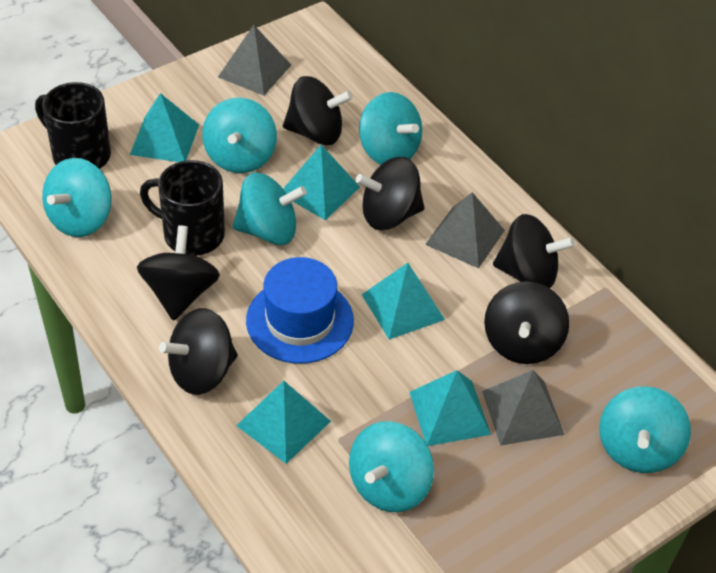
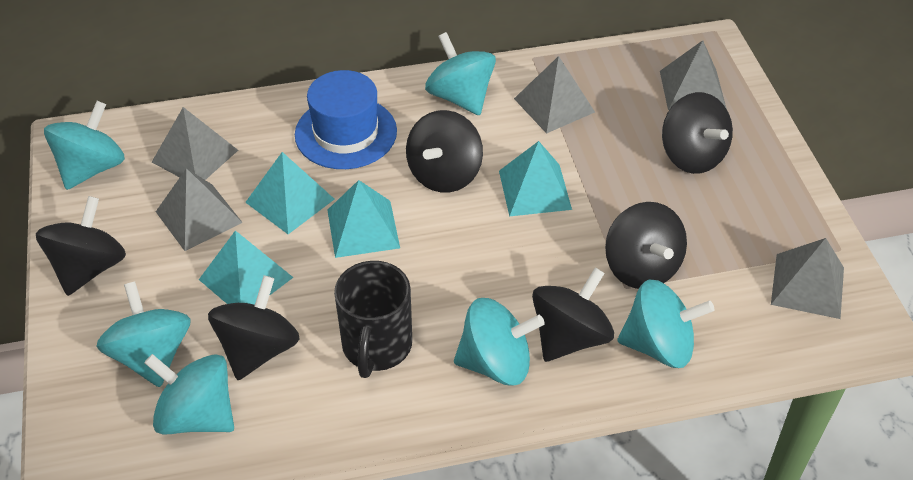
black mug: [35,82,111,169] [140,160,225,256] = 2 -> [334,261,412,378] = 1
grey pyramid: [218,25,291,96] [425,192,505,268] [482,370,564,446] = 3 -> [152,107,238,180] [156,168,243,251] [514,56,595,134] [660,40,727,110] [771,238,844,319] = 5
turquoise pyramid: [130,93,199,162] [236,381,331,464] [283,145,360,220] [362,263,445,340] [409,370,491,446] = 5 -> [199,230,294,305] [245,152,334,234] [327,180,400,258] [499,141,572,217] = 4

